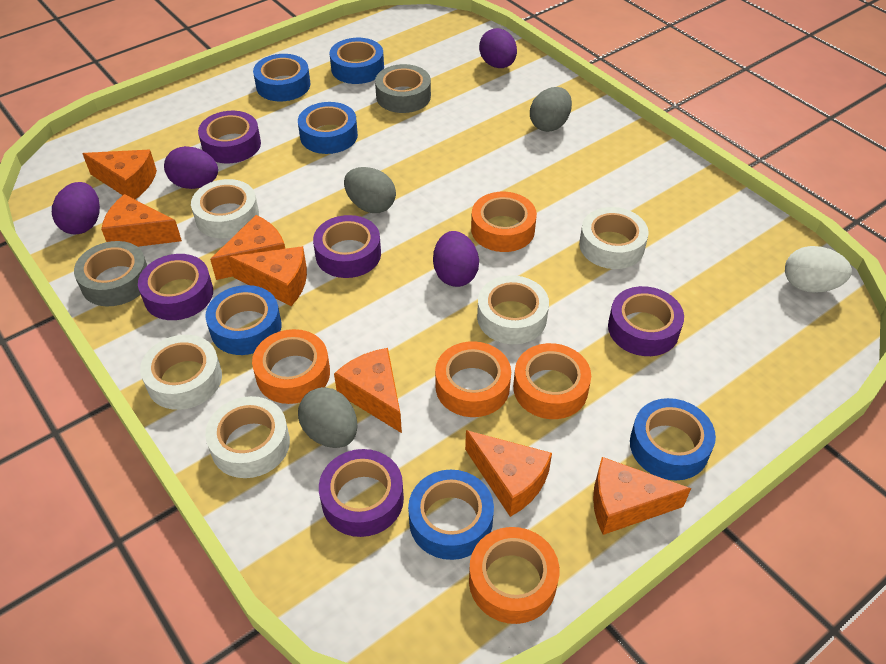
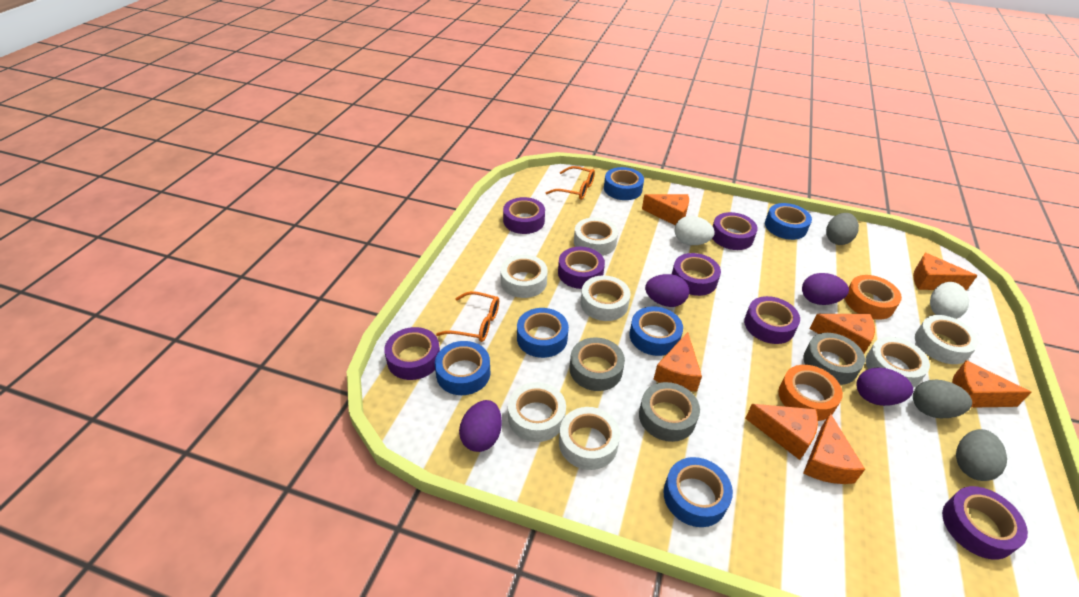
grey tape: [74,241,147,306] [375,64,431,113] = 2 -> [570,337,625,391] [639,382,700,442] [803,333,865,385] = 3
orange glasses: none = 0 -> [436,291,499,342] [546,166,595,200] = 2
orange tape: [252,329,330,404] [435,341,511,417] [469,527,560,624] [471,192,537,252] [513,343,591,419] = 5 -> [779,365,843,421] [845,275,902,320] = 2
purple tape: [138,254,213,320] [198,111,261,163] [313,215,381,278] [319,449,404,537] [608,286,684,356] = 5 -> [384,327,440,380] [503,197,545,234] [558,247,605,289] [672,253,721,296] [712,212,758,250] [744,296,800,344] [942,486,1028,560] = 7
white egg: [785,246,852,293] = 1 -> [675,216,714,245] [930,282,969,319] = 2
white tape: [140,335,222,410] [191,179,259,239] [205,396,290,478] [477,275,549,344] [579,207,649,269] = 5 -> [501,255,548,298] [508,382,566,442] [559,407,620,470] [574,217,618,256] [581,275,630,321] [865,337,930,388] [915,315,979,364] = 7

